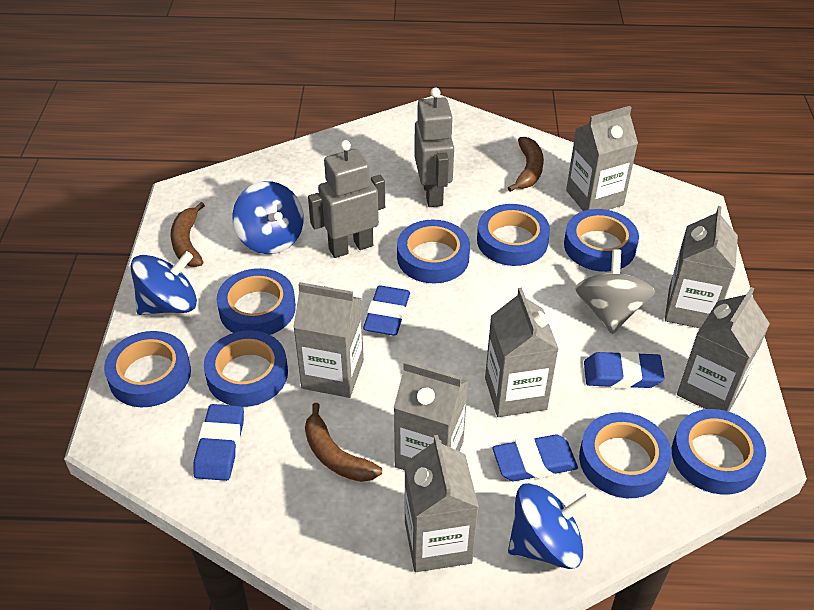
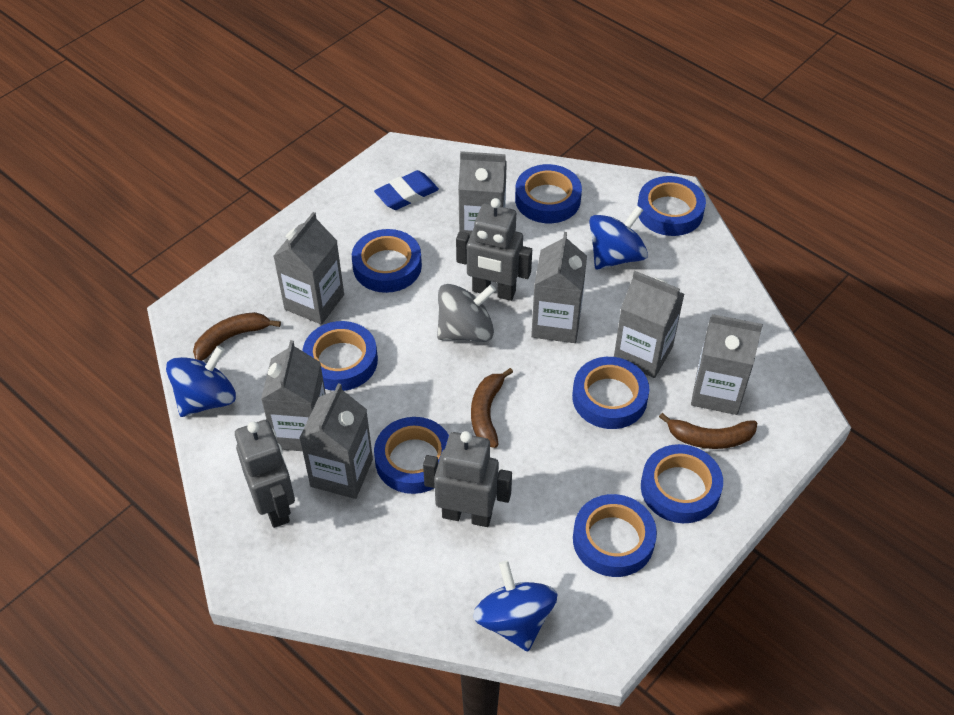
blue eraser: [193,404,244,481] [363,285,410,336] [493,434,578,481] [584,351,664,389] = 4 -> [374,170,439,210] = 1
grey robot: [308,140,385,258] [414,88,454,207] = 2 -> [235,420,295,528] [423,431,512,527] [456,198,532,301] = 3

